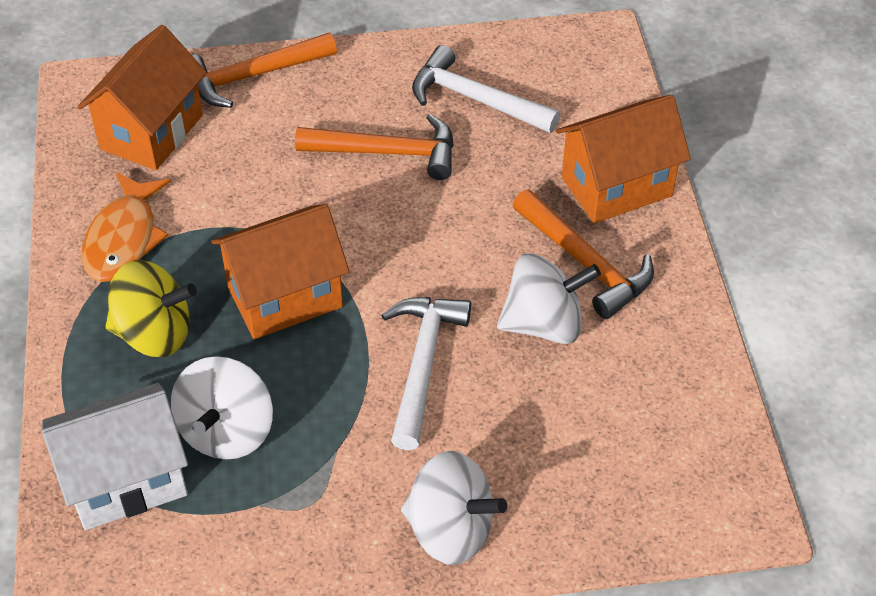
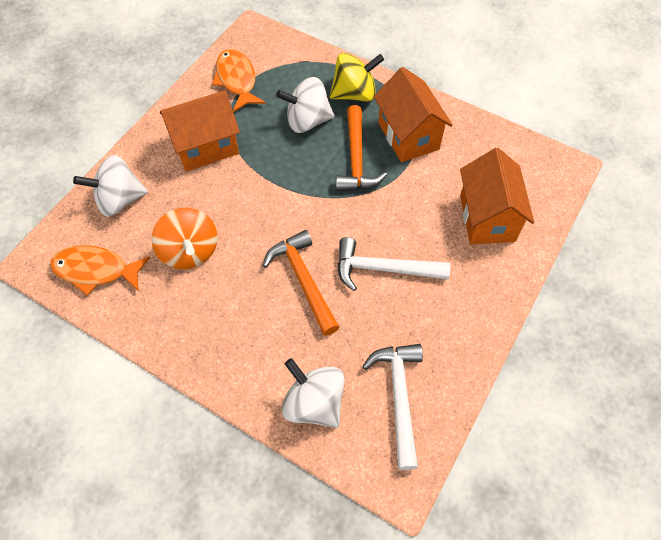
orange fish: [82,172,171,282] = 1 -> [50,245,150,296] [212,49,265,112] = 2
orange hammer: [192,33,337,108] [295,114,454,180] [513,189,654,319] = 3 -> [263,230,339,336] [336,105,387,191] = 2
orange spinning top: none = 0 -> [152,208,217,269] = 1
white house: [42,383,188,530] = 1 -> none = 0

